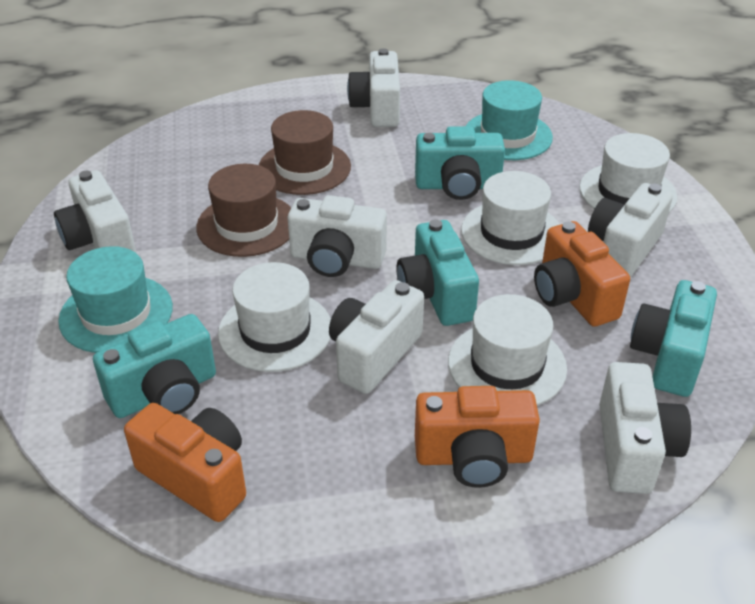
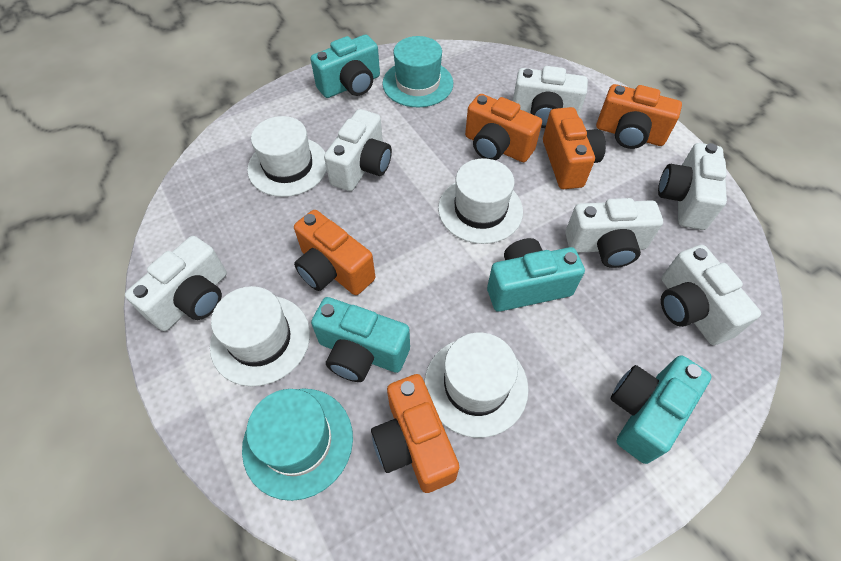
brown hat: [196,164,291,257] [259,110,351,195] = 2 -> none = 0
orange camera: [124,403,246,522] [415,386,540,488] [534,221,630,327] = 3 -> [294,210,375,295] [371,374,459,493] [465,94,542,162] [543,107,606,189] [596,84,682,149] = 5

